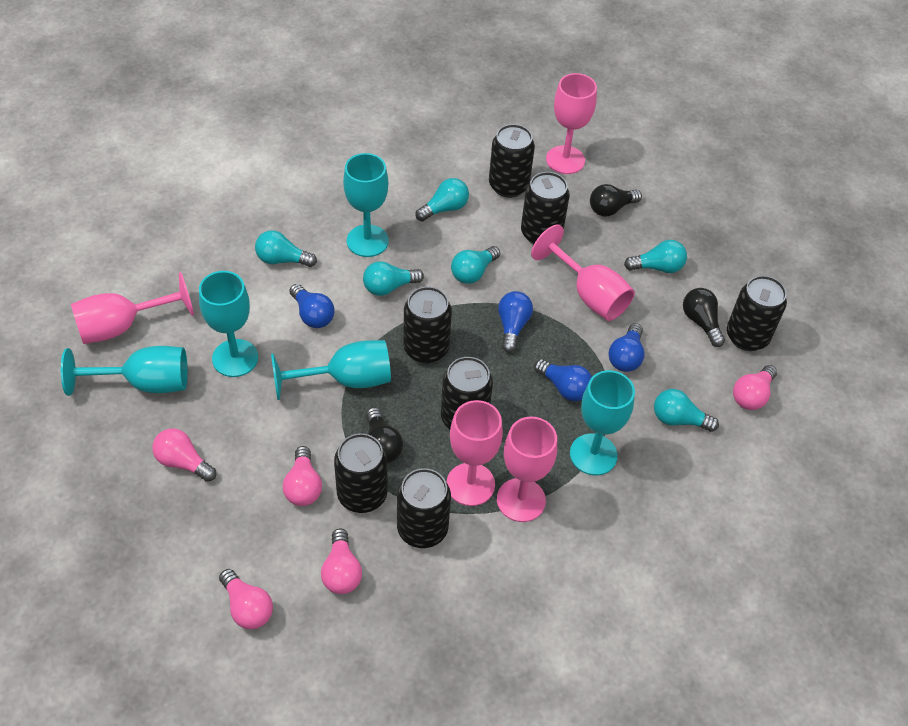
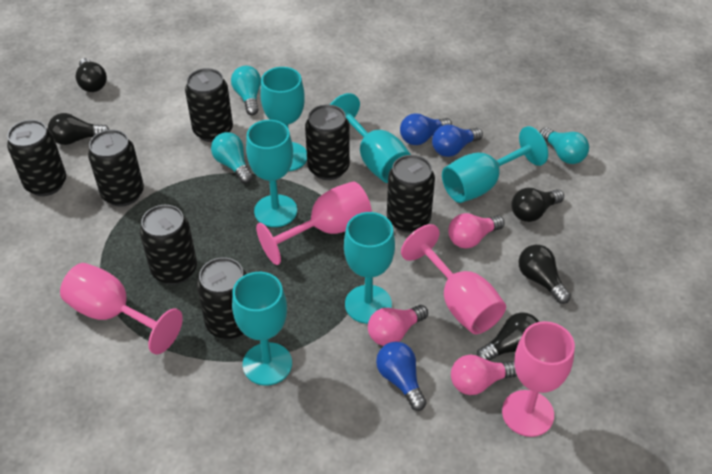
black light bulb: [366,407,403,463] [590,184,642,217] [683,288,725,347] = 3 -> [48,113,109,145] [76,58,107,92] [477,312,539,361] [511,188,564,222] [519,245,571,304] = 5
blue light bulb: [290,284,335,328] [498,291,533,353] [534,359,592,401] [608,323,645,372] = 4 -> [376,342,426,411] [400,113,452,145] [432,125,483,157] = 3
pink goblet: [71,272,194,344] [446,400,503,506] [497,417,557,522] [531,224,635,321] [546,73,597,174] = 5 -> [60,263,183,355] [256,181,372,265] [401,224,506,334] [502,321,575,437] = 4
pink light bulb: [152,428,216,482] [219,569,273,629] [283,446,322,506] [321,529,362,594] [733,365,777,410] = 5 -> [368,305,428,346] [448,213,505,248] [451,355,517,395] = 3
turquoise goblet: [61,346,188,396] [199,271,258,377] [271,340,391,400] [343,153,389,257] [570,370,635,475] = 5 -> [232,272,292,386] [246,120,297,227] [260,67,307,171] [330,93,411,183] [344,212,395,324] [442,126,548,203] = 6
turquoise light bulb: [255,230,317,267] [363,261,424,296] [415,178,469,221] [451,246,500,284] [624,240,687,273] [654,389,719,432] = 6 -> [211,132,253,183] [231,66,261,115] [540,127,589,164] = 3

